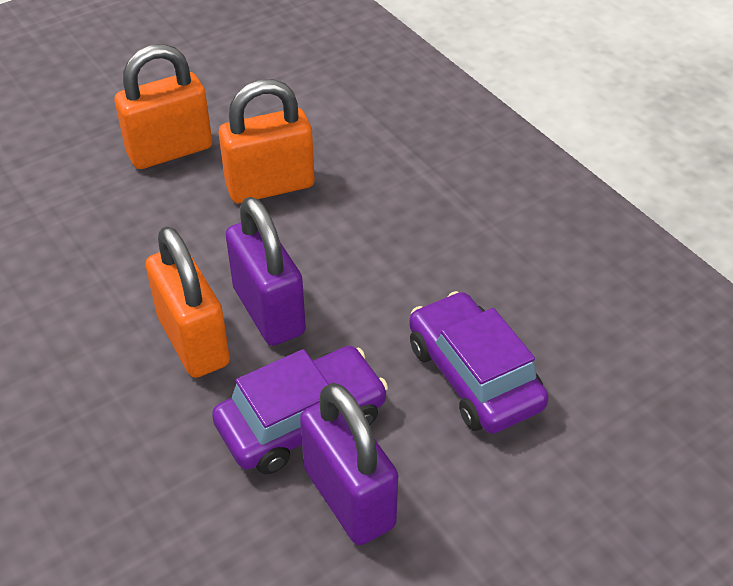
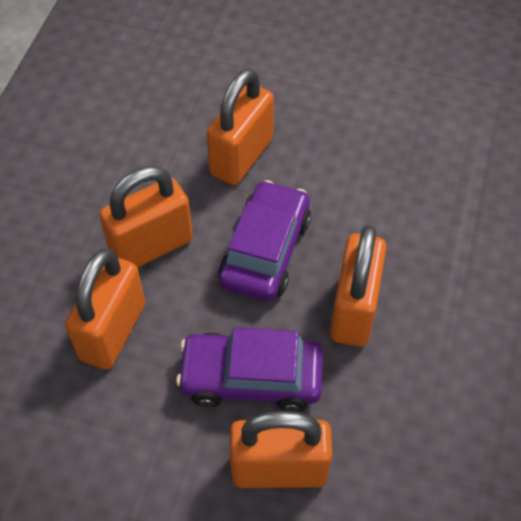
orange padlock: [115,44,212,169] [146,226,230,378] [218,79,315,203] = 3 -> [65,249,145,370] [99,166,193,268] [206,69,274,185] [230,411,332,488] [330,225,387,347] = 5
purple padlock: [225,197,306,346] [300,383,398,545] = 2 -> none = 0

